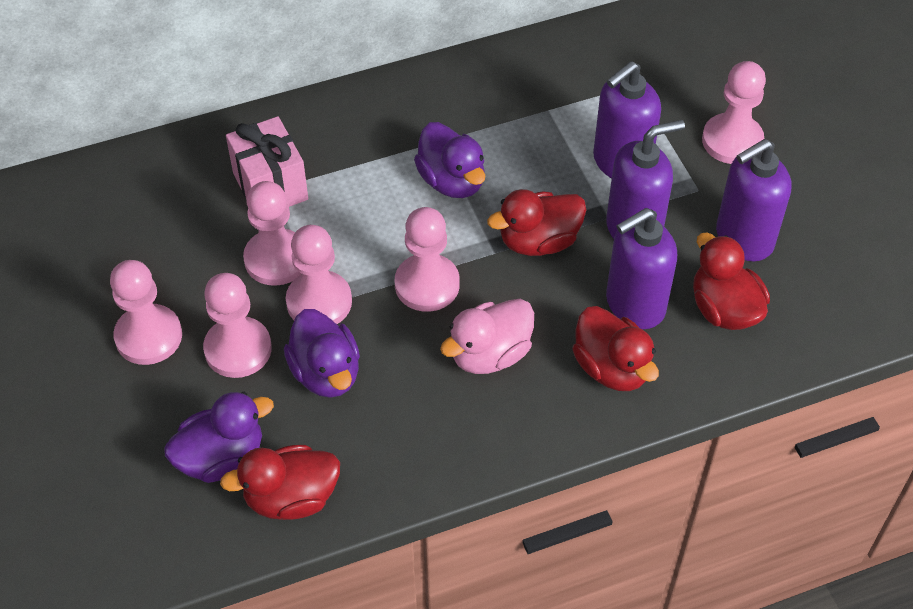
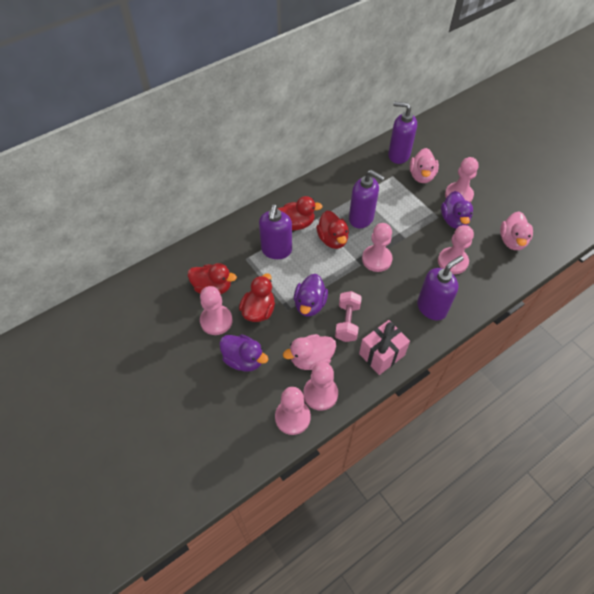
pink duck: [440,299,534,374] = 1 -> [283,334,336,370] [410,148,439,183] [500,211,533,250] = 3
pink dumbbell: none = 0 -> [335,291,362,342] = 1

